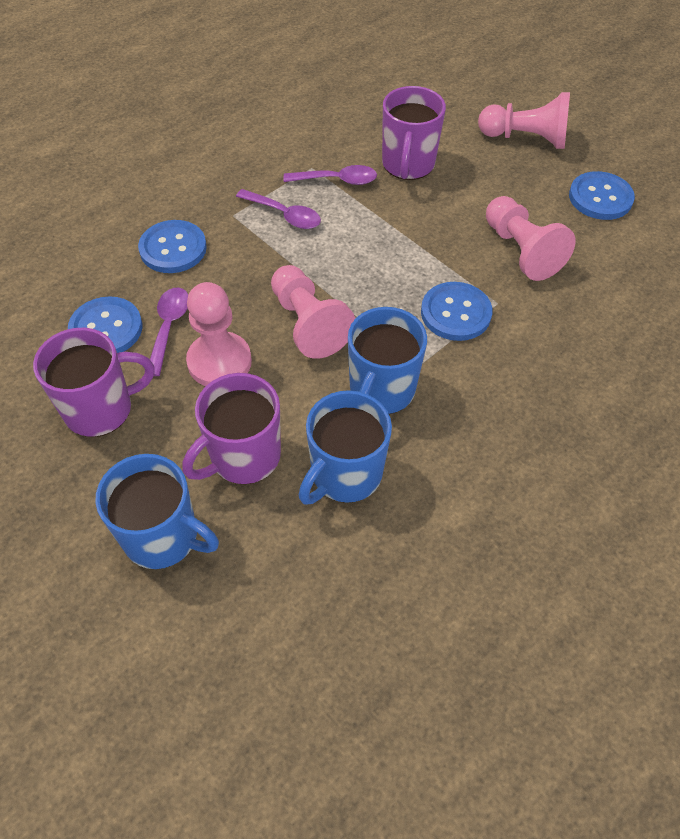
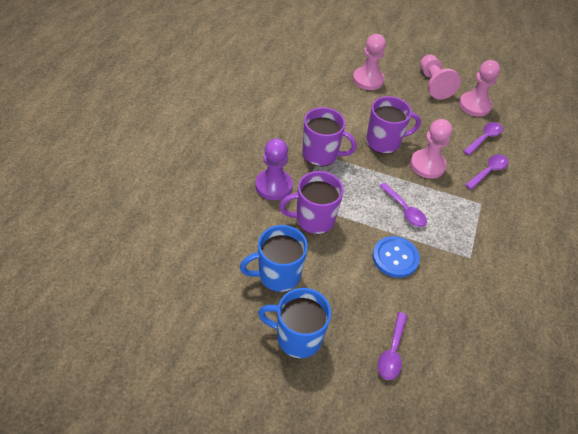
blue button: [68,296,142,353] [138,220,207,273] [421,282,492,341] [569,171,635,220] = 4 -> [373,236,420,278] = 1
blue mug: [95,454,219,569] [299,390,392,504] [348,307,427,414] = 3 -> [240,225,308,292] [258,288,331,358] = 2
purple pawn: none = 0 -> [255,138,293,200] = 1
purple spoon: [150,288,188,376] [236,189,321,229] [284,165,377,185] = 3 -> [378,312,408,380] [379,183,427,227] [463,122,503,156] [465,154,508,190] = 4

